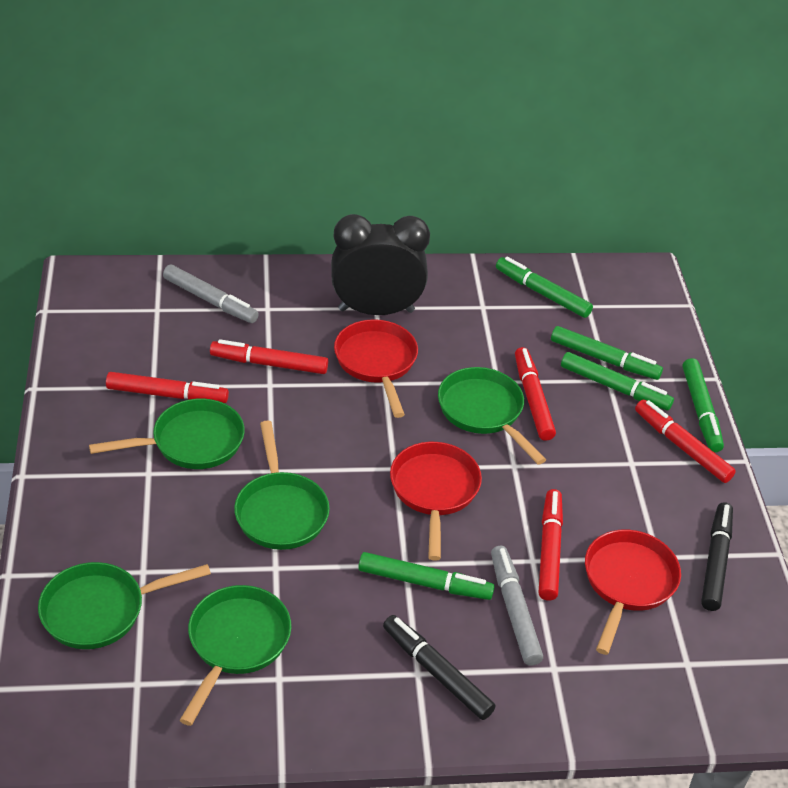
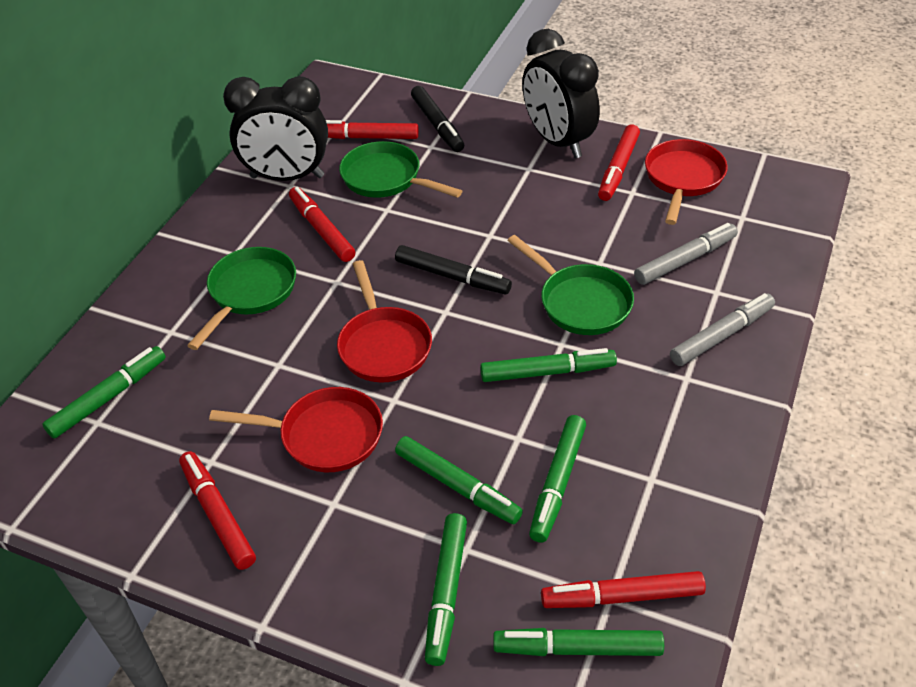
black clock: [331,214,430,315] = 1 -> [223,76,328,181] [522,29,600,158] = 2
green marker: [358,552,494,600] [496,257,593,318] [551,326,663,380] [561,352,674,410] [683,358,724,452] = 5 -> [42,346,166,439] [395,436,523,524] [425,513,467,666] [480,348,617,382] [493,628,664,656] [529,415,586,543] = 6
green pan: [38,562,211,649] [89,398,245,469] [180,585,291,726] [234,421,330,550] [438,367,546,465] = 5 -> [187,247,296,350] [339,141,462,198] [507,235,634,335] = 3

